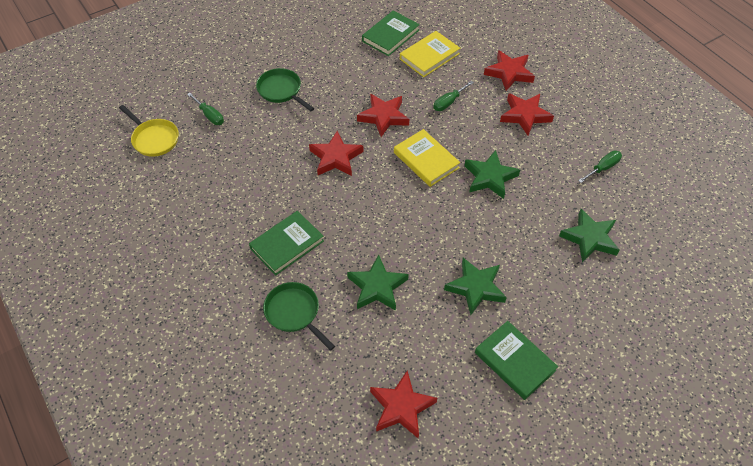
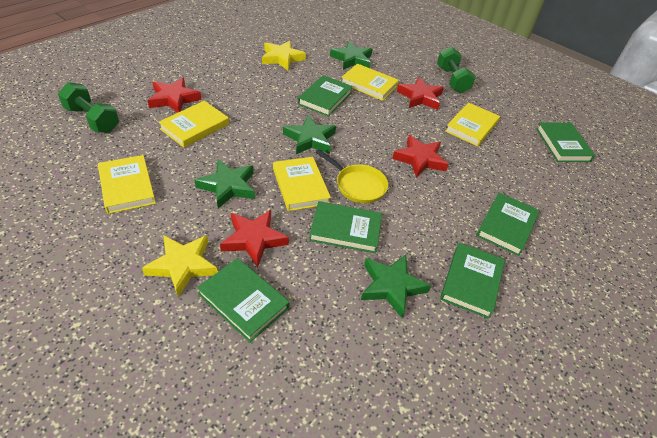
green book: [249,211,324,276] [362,10,420,56] [475,321,558,400] = 3 -> [197,258,290,342] [298,75,353,117] [309,201,382,253] [440,243,505,319] [476,193,540,256] [536,122,595,162] = 6
green dumbbell: none = 0 -> [58,82,119,133] [437,47,476,93] = 2
green pan: [256,68,314,111] [263,282,335,351] = 2 -> none = 0
green screwdriver: [187,93,224,125] [433,81,474,111] [578,151,622,183] = 3 -> none = 0
red star: [309,131,363,176] [357,94,409,137] [370,370,437,438] [484,50,535,91] [500,93,554,136] = 5 -> [148,78,201,113] [220,210,289,267] [392,135,449,178] [397,77,444,110] = 4
yellow book: [394,129,460,187] [400,31,460,77] = 2 -> [98,155,156,214] [158,101,229,148] [273,157,331,211] [341,64,399,101] [445,102,500,146] = 5
yellow star: none = 0 -> [142,235,218,297] [262,41,306,70] = 2

